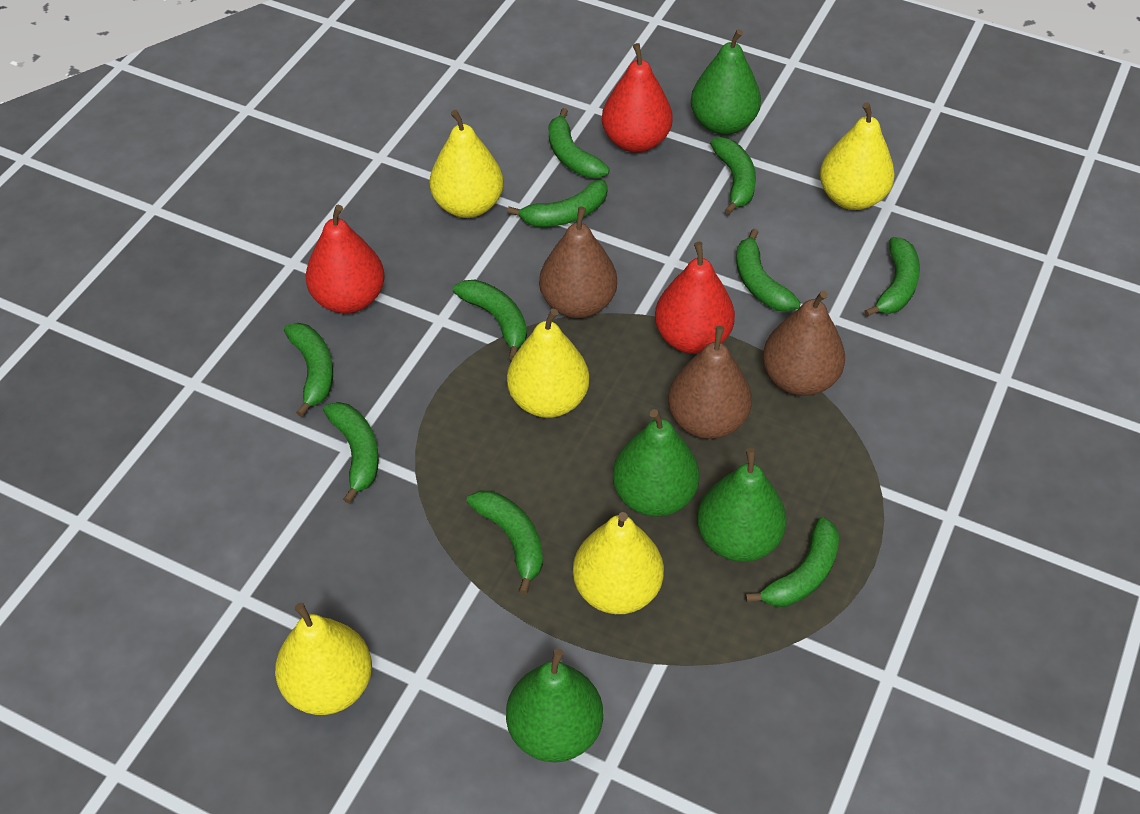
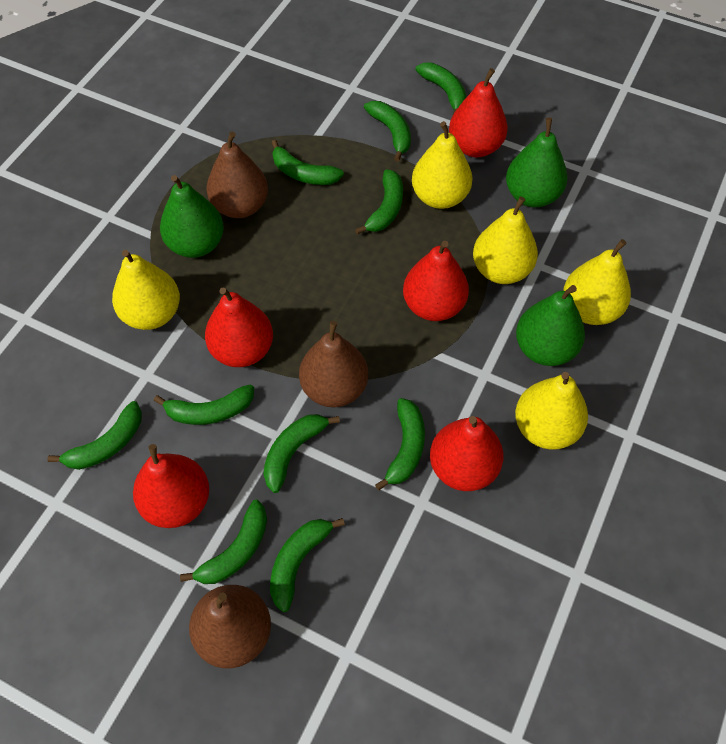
green pear: [506,648,603,762] [613,409,699,517] [691,29,761,135] [697,448,787,562] = 4 -> [160,175,224,258] [506,117,568,207] [516,285,585,366] = 3
red pear: [306,205,385,314] [602,43,673,153] [655,242,735,354] = 3 -> [133,444,209,528] [205,287,273,367] [403,241,469,321] [430,416,503,491] [449,68,508,157] = 5

